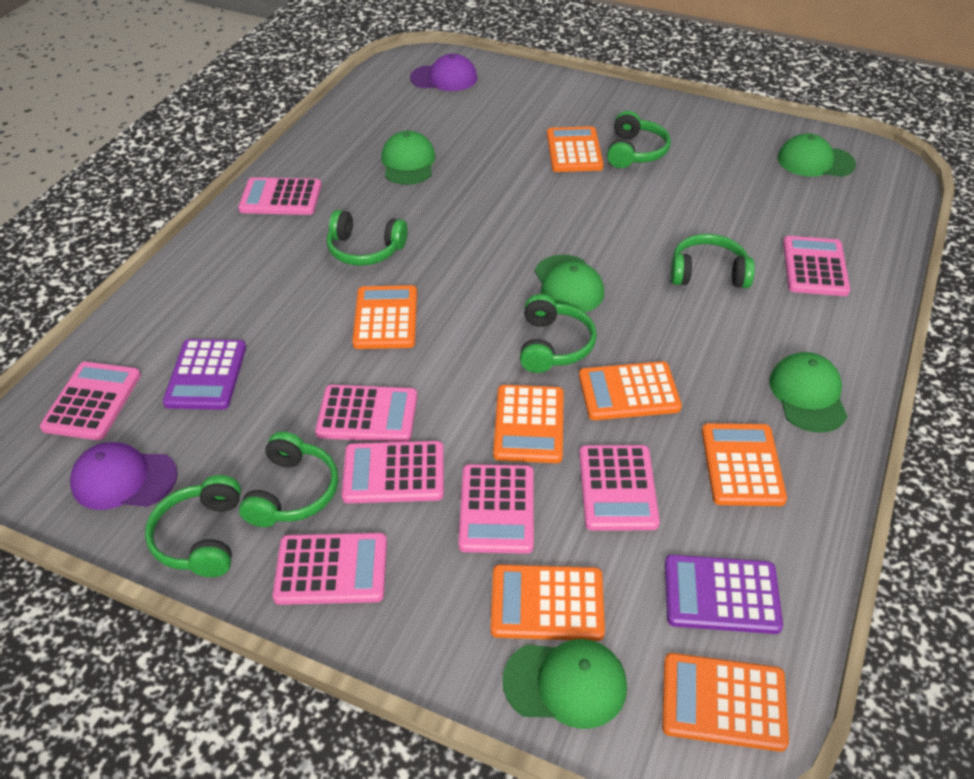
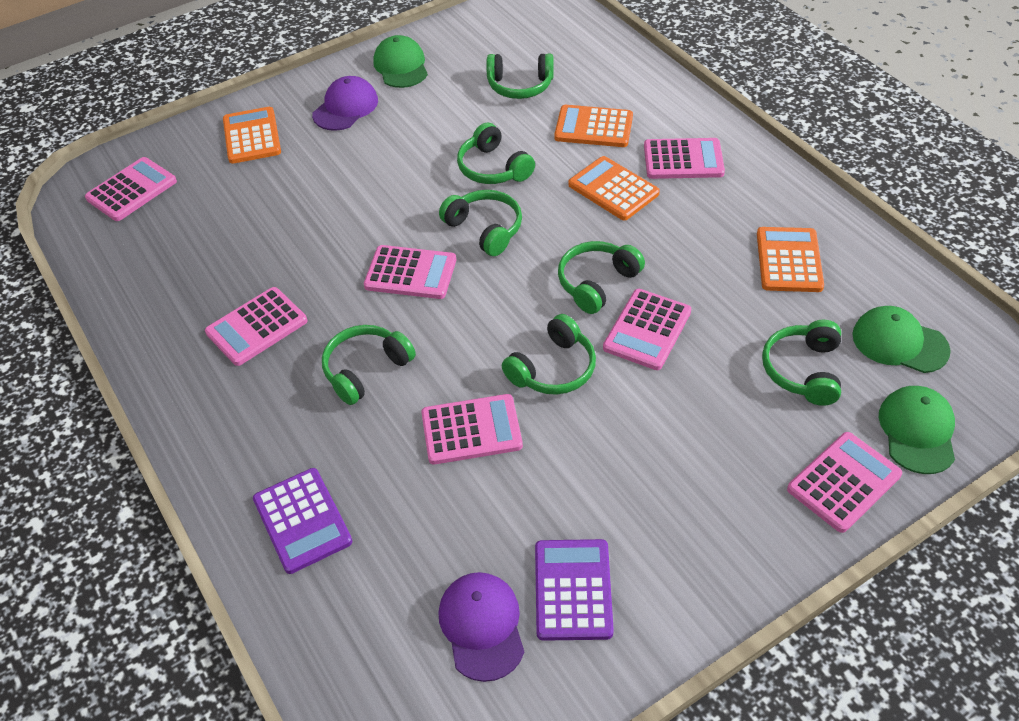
green cap: [381,131,436,185] [502,639,627,729] [535,255,604,312] [769,352,847,433] [777,134,856,177] = 5 -> [373,35,428,88] [852,306,951,373] [879,386,955,474] = 3
green headphones: [145,475,241,577] [239,431,338,527] [327,210,408,266] [520,294,597,373] [607,111,671,168] [671,234,755,288] = 6 -> [322,325,416,405] [439,190,522,256] [457,123,535,184] [486,53,554,99] [502,314,596,395] [558,241,645,314] [762,320,841,406] = 7
orange calculator: [352,285,417,349] [491,564,605,641] [493,385,564,463] [547,126,603,172] [579,361,682,420] [662,653,789,752] [702,423,787,506] = 7 -> [223,107,281,164] [554,105,633,147] [568,156,660,220] [757,227,824,292] = 4
pink calculator: [40,362,141,440] [238,177,322,215] [272,533,387,605] [315,385,417,442] [342,441,444,503] [458,464,534,554] [579,445,660,531] [783,236,850,296] = 8 -> [85,157,177,221] [205,287,307,366] [364,245,456,299] [421,394,523,464] [603,289,691,370] [644,138,725,179] [787,432,902,533] = 7

